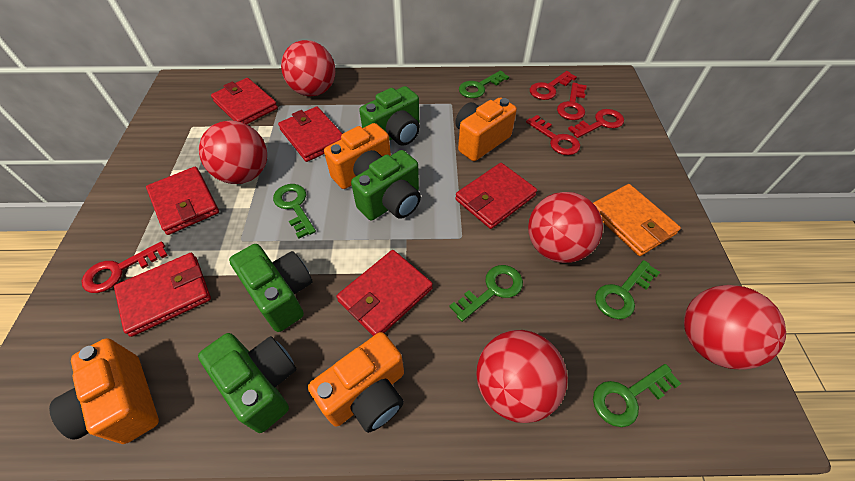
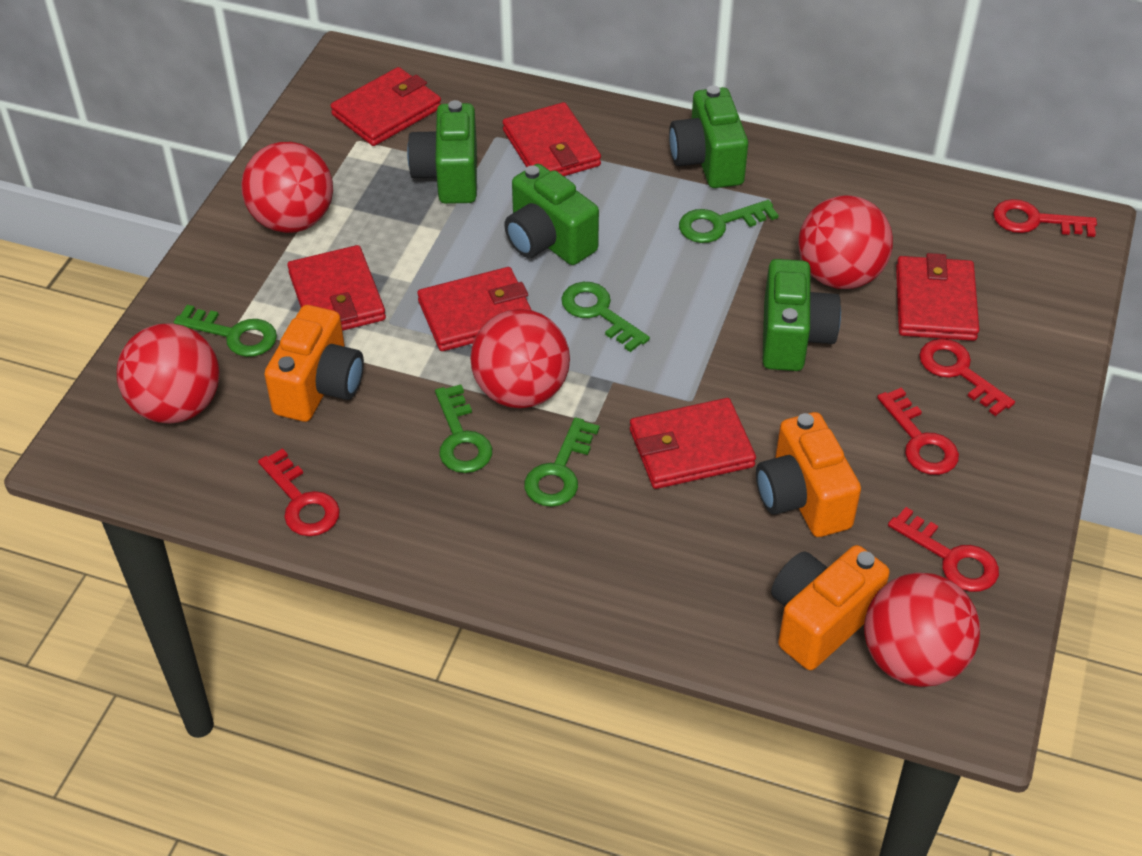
orange camera: [49,338,159,444] [308,332,404,433] [324,123,391,189] [455,97,517,161] = 4 -> [264,305,364,422] [756,412,861,537] [771,545,890,670] = 3
orange wallet: [593,184,681,256] = 1 -> none = 0

